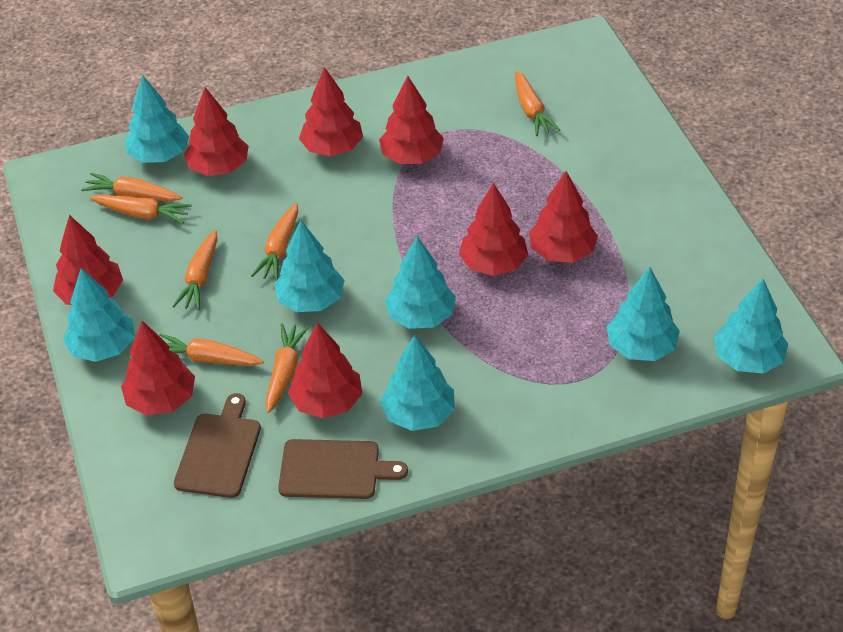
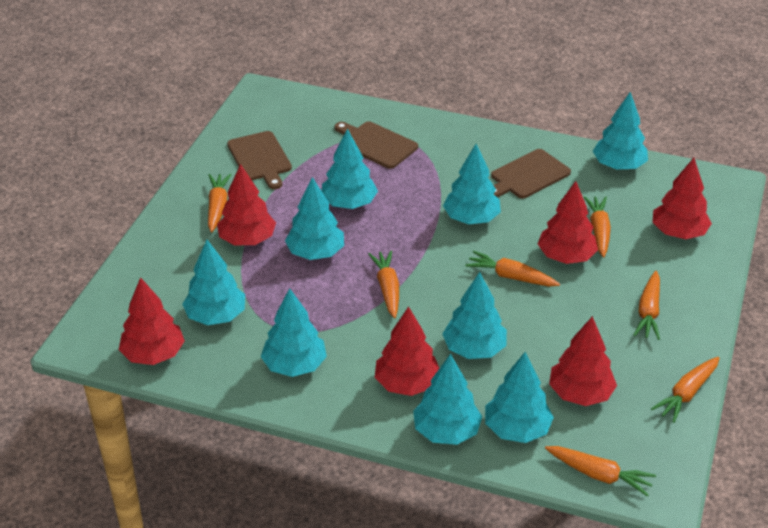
brown cutting board: [174,393,261,498] [278,439,408,499] = 2 -> [227,131,292,189] [334,121,418,169] [491,149,571,198] = 3
red tree: [53,215,123,305] [121,321,195,416] [184,87,248,176] [288,323,362,418] [299,67,363,156] [379,76,444,164] [459,183,528,276] [529,171,598,263] = 8 -> [119,277,185,365] [217,164,276,246] [375,306,439,396] [538,181,598,264] [549,316,617,406] [652,158,712,239] = 6
turquoise tree: [63,268,135,362] [125,75,189,163] [274,220,345,312] [380,335,455,431] [385,236,456,329] [606,267,680,361] [714,279,788,374] = 7 -> [182,240,245,325] [260,288,327,377] [285,177,344,260] [321,128,378,209] [413,354,482,445] [442,272,507,359] [443,144,501,224] [485,352,554,443] [593,92,648,170] = 9

